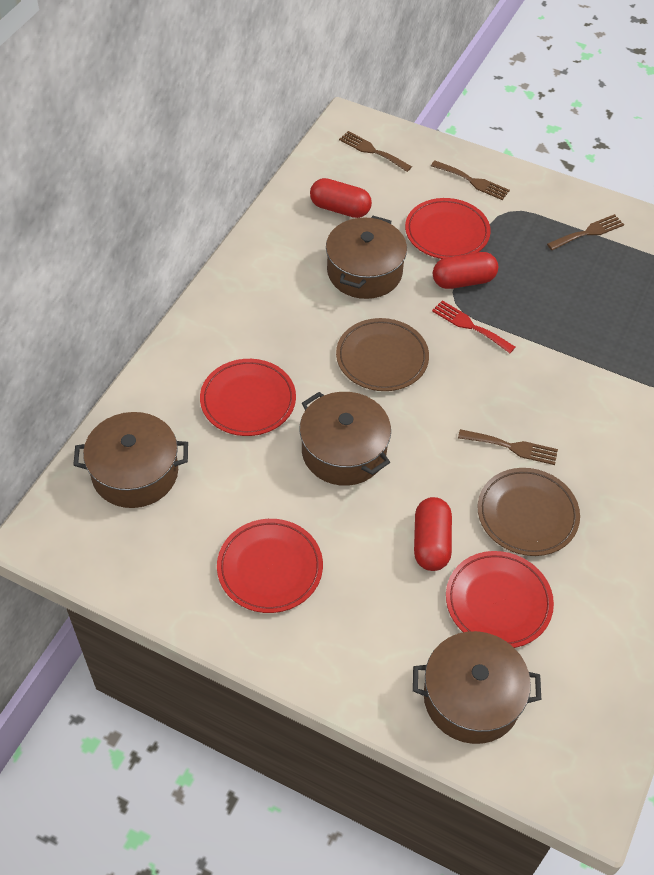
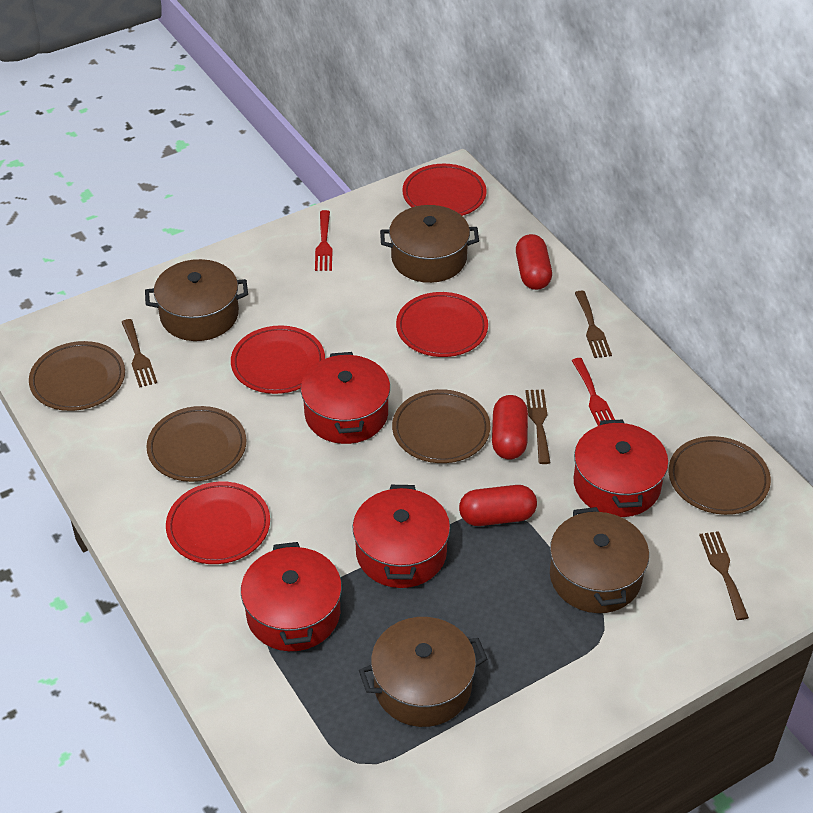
brown plate: [336,318,429,391] [478,468,580,556] = 2 -> [29,341,125,411] [147,406,246,482] [392,389,490,463] [669,436,771,515] = 4
red fork: [432,300,515,353] = 1 -> [315,210,332,271] [571,358,615,426] = 2
red pot: none = 0 -> [241,542,342,651] [301,352,390,444] [353,485,450,588] [573,419,668,517] = 4

